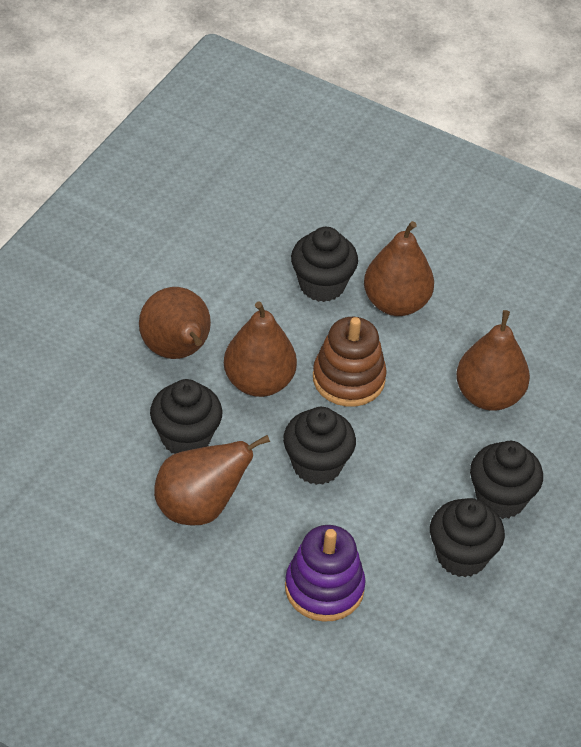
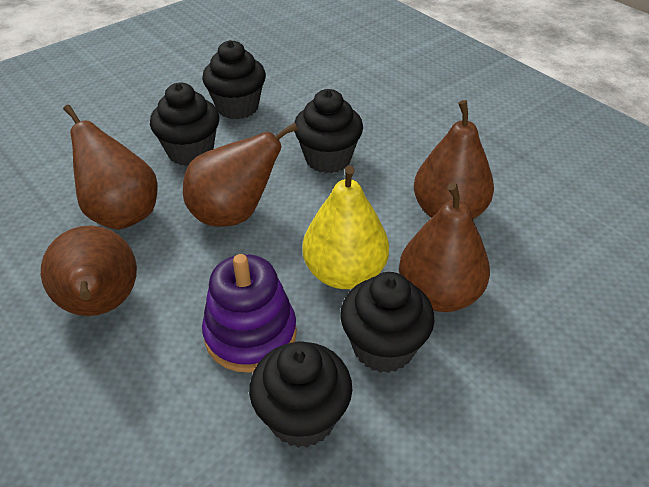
brown stacking toy: [313,317,387,407] = 1 -> none = 0
yellow pear: none = 0 -> [302,165,389,289] = 1

